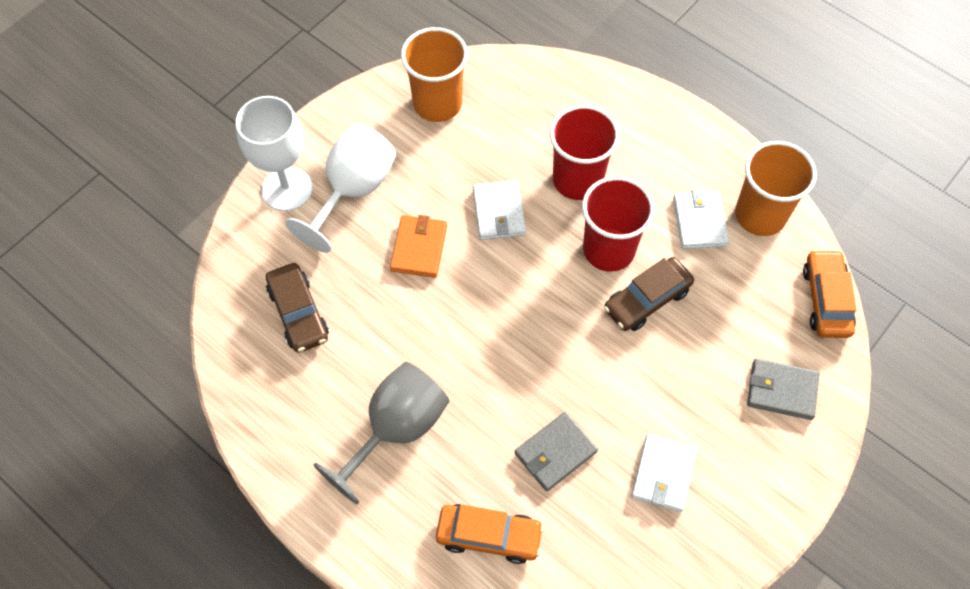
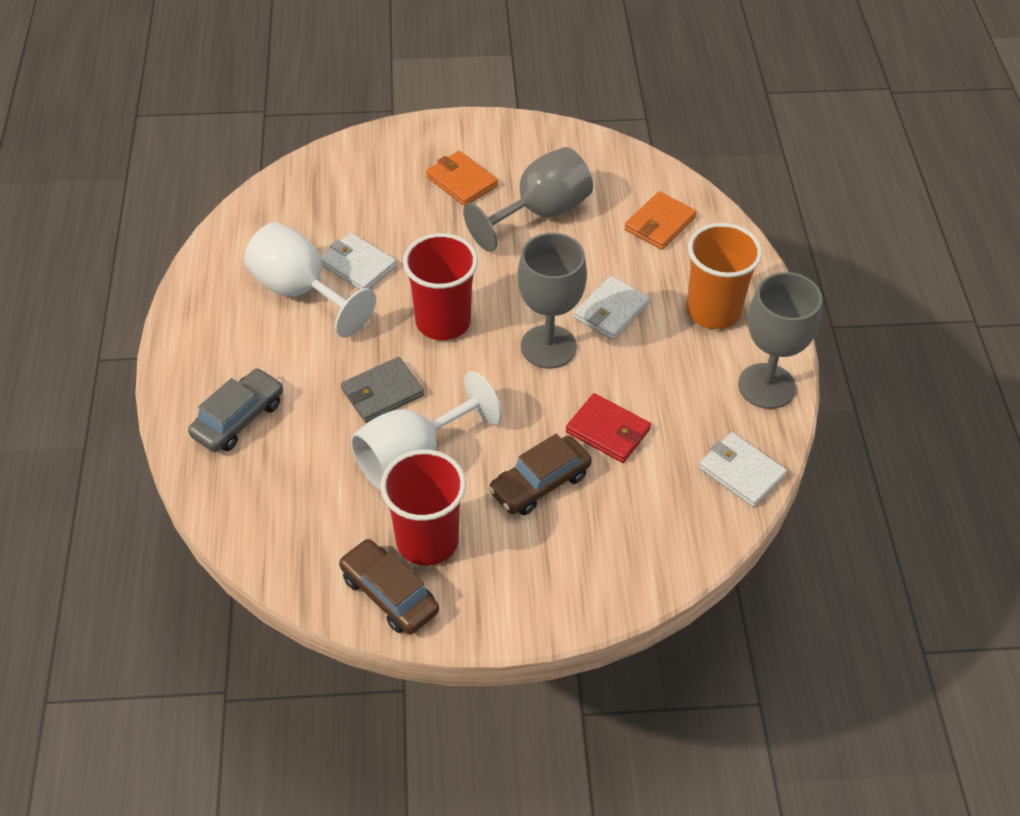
grey car: none = 0 -> [188,368,283,452] = 1
grey goblet: [313,362,450,504] = 1 -> [463,147,593,252] [517,233,587,369] [738,272,822,409] = 3
grey wallet: [515,412,598,491] [747,358,819,420] = 2 -> [341,357,424,423] = 1
orange car: [436,504,544,564] [803,249,856,338] = 2 -> none = 0
orange cup: [401,27,468,122] [735,141,817,236] = 2 -> [686,223,762,329] = 1
orange wallet: [390,215,447,278] = 1 -> [426,151,498,206] [624,191,696,250] = 2
red wallet: none = 0 -> [566,393,651,463] = 1

